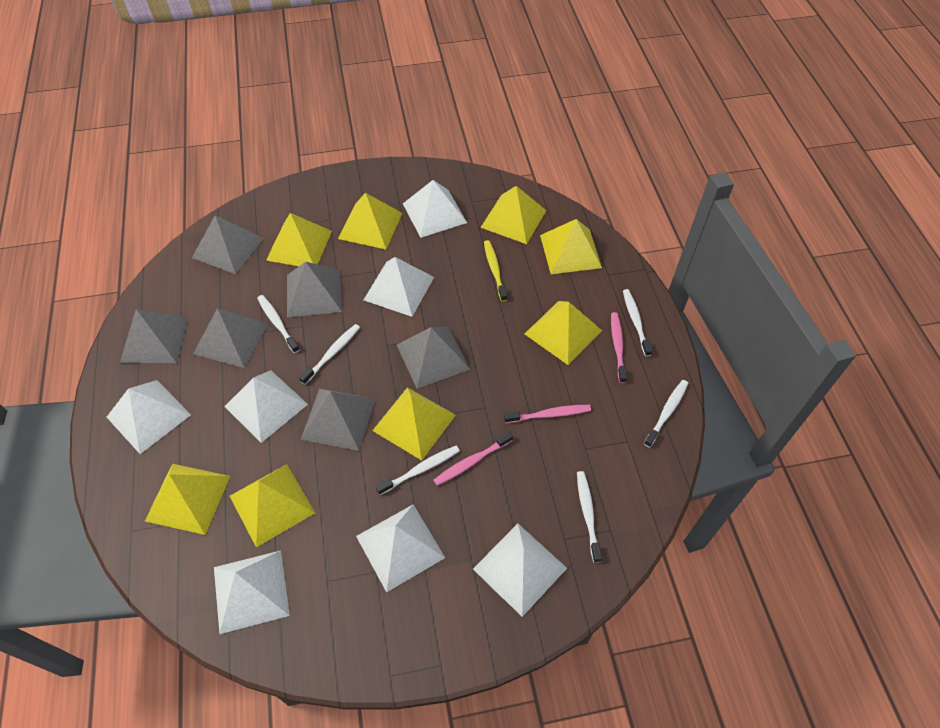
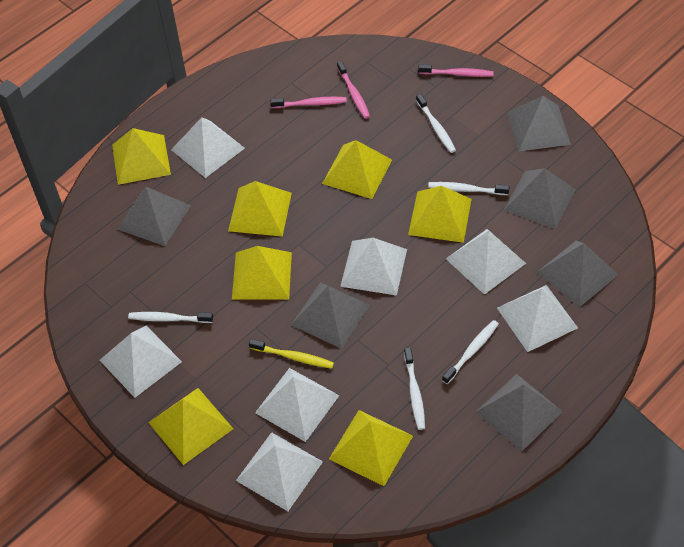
white toothbrush: [257,295,300,353] [299,324,360,385] [376,446,460,495] [577,471,602,563] [623,289,653,357] [644,380,688,448] = 6 -> [128,312,213,323] [404,347,425,430] [416,94,456,153] [428,182,510,195] [442,320,499,384] = 5
yellow pyramid: [145,464,230,535] [230,464,315,548] [266,213,332,266] [338,193,402,249] [372,387,456,460] [480,186,547,244] [525,301,602,365] [540,219,602,274] = 8 -> [112,128,171,185] [148,388,233,465] [228,181,292,237] [232,246,292,299] [322,140,392,199] [329,410,413,486] [408,186,472,243] = 7

